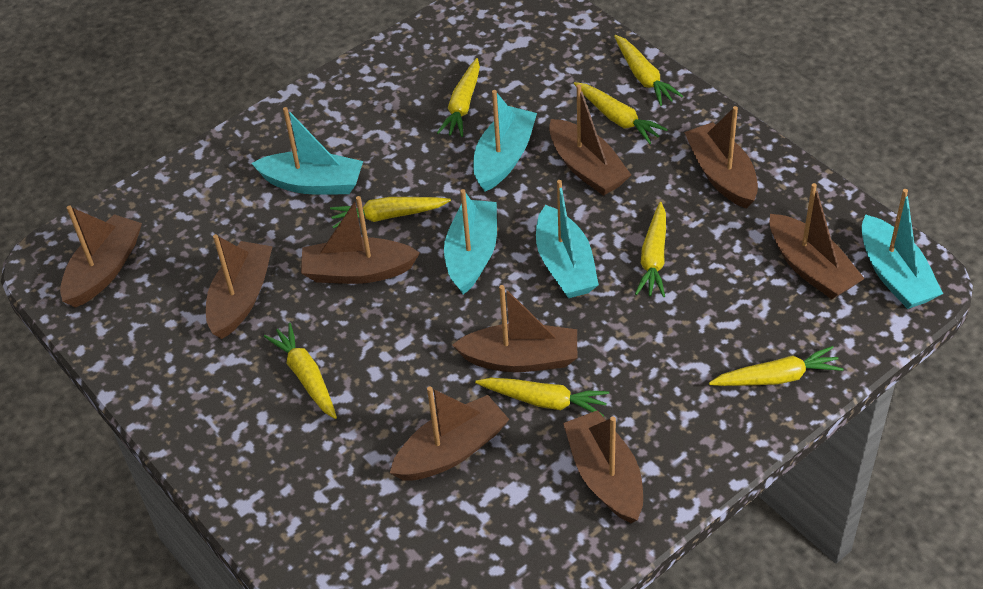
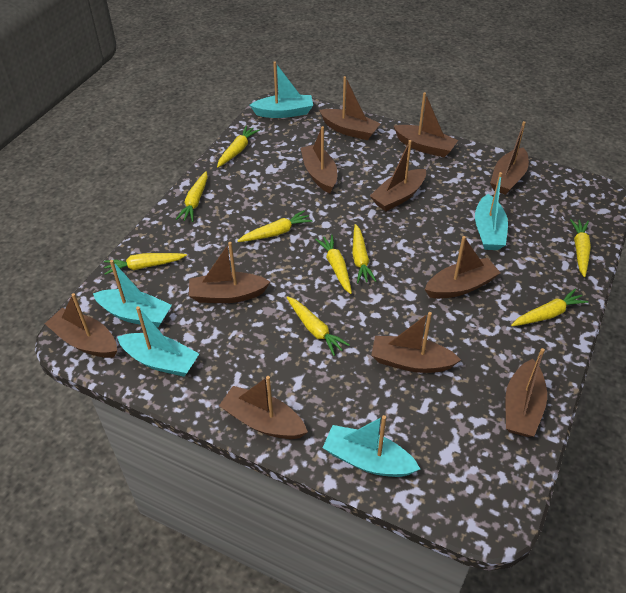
brown boat: [60,206,142,308] [206,234,273,339] [301,196,420,284] [390,386,510,481] [452,285,577,372] [549,84,631,196] [563,410,643,523] [684,106,758,209] [769,183,865,299] = 9 -> [45,293,117,358] [189,242,270,303] [219,376,308,439] [301,126,337,194] [319,76,381,140] [370,140,426,211] [371,312,461,373] [394,92,458,157] [425,236,500,299] [490,121,529,195] [505,348,547,437] = 11
yellow carrot: [264,323,337,419] [330,197,451,228] [437,58,480,137] [475,378,609,417] [574,82,668,144] [614,35,683,106] [635,202,666,297] [709,346,843,386] = 8 -> [104,253,187,275] [176,171,208,222] [217,126,260,167] [238,210,313,242] [286,296,350,356] [315,235,352,294] [352,224,376,283] [511,289,588,326] [570,219,591,277] = 9

